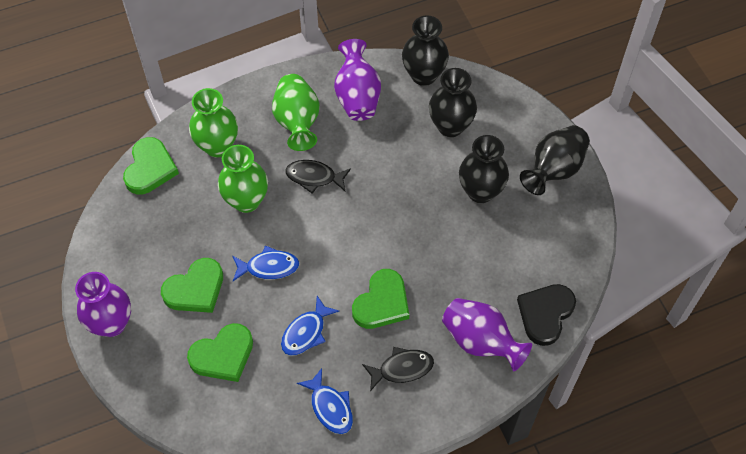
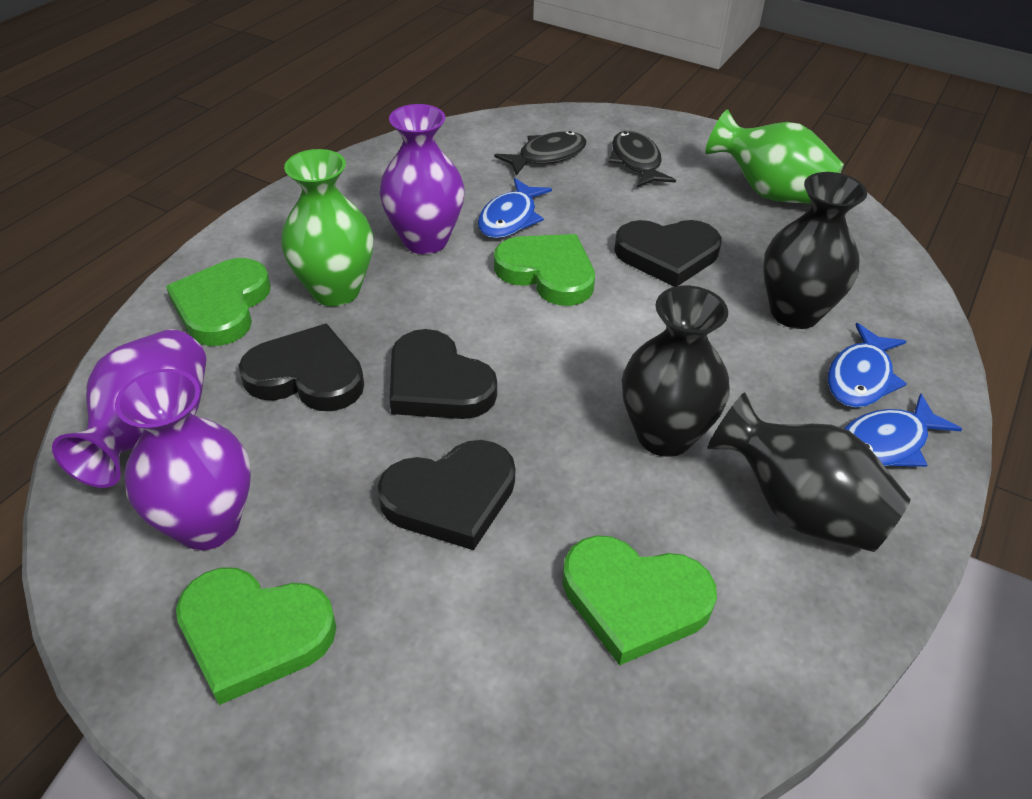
black heart: [517,284,576,346] = 1 -> [239,324,364,411] [378,440,515,550] [390,329,497,419] [614,220,721,287] = 4
black vase: [402,15,449,86] [429,68,477,137] [459,135,509,203] [520,125,590,195] = 4 -> [622,286,730,457] [707,392,911,552] [763,172,867,329] = 3
green vase: [189,88,238,157] [218,145,268,213] [272,74,320,151] = 3 -> [281,149,373,306] [705,109,844,204] = 2

